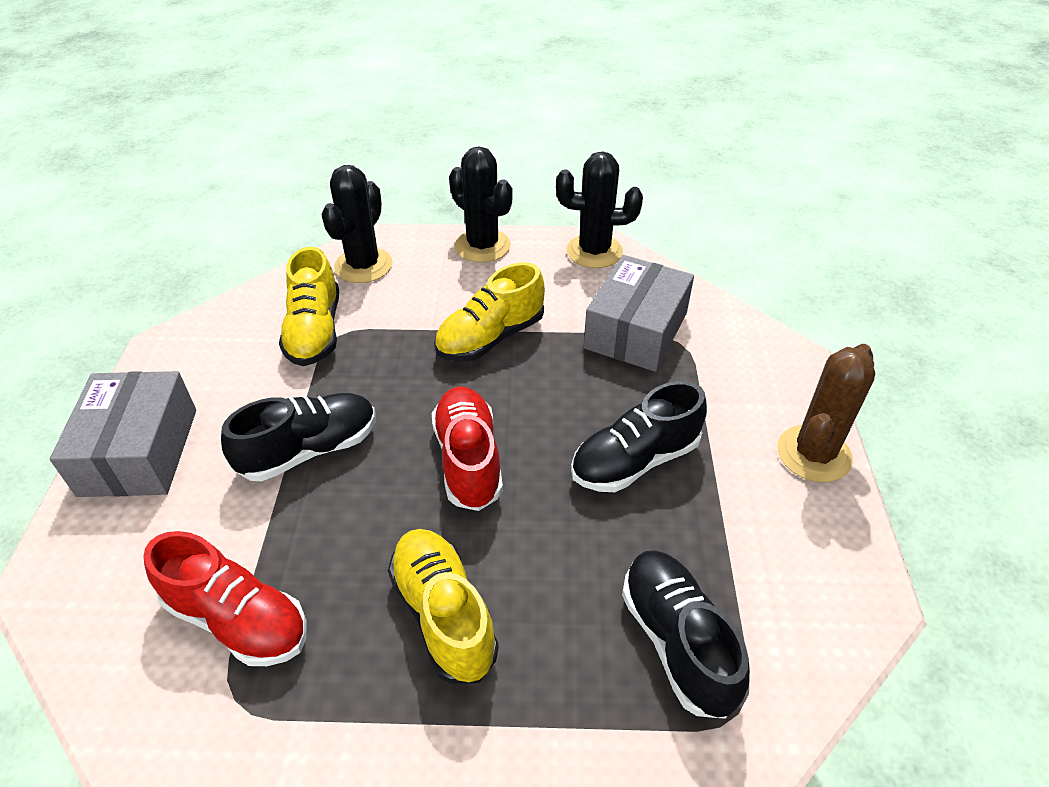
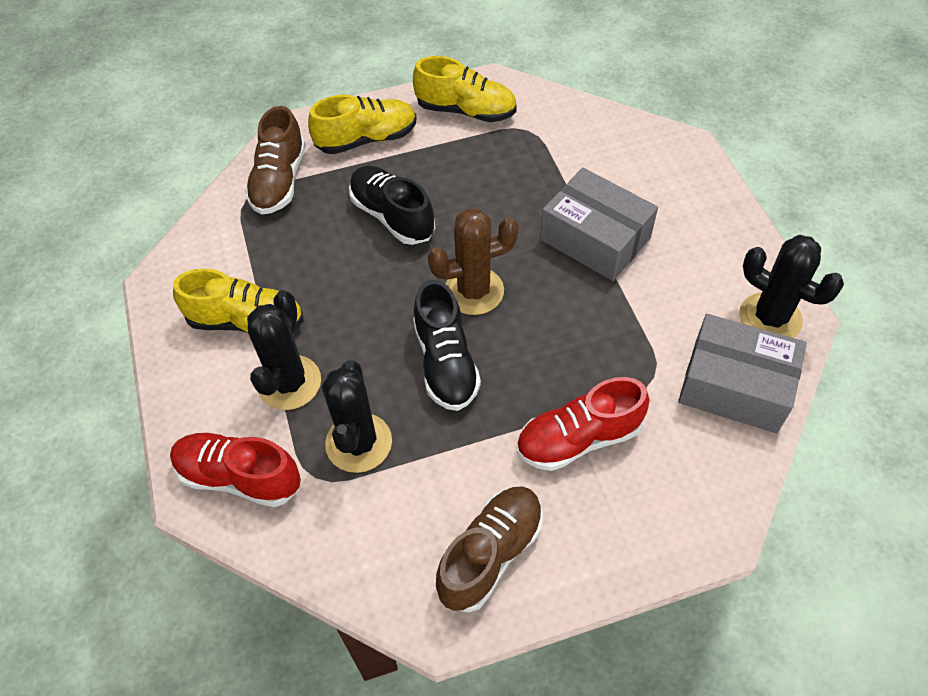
black shoe: [221,393,376,481] [571,381,707,492] [622,550,749,719] = 3 -> [349,166,435,245] [413,280,481,411] = 2
brown shoe: none = 0 -> [245,106,306,215] [436,486,543,613] = 2

